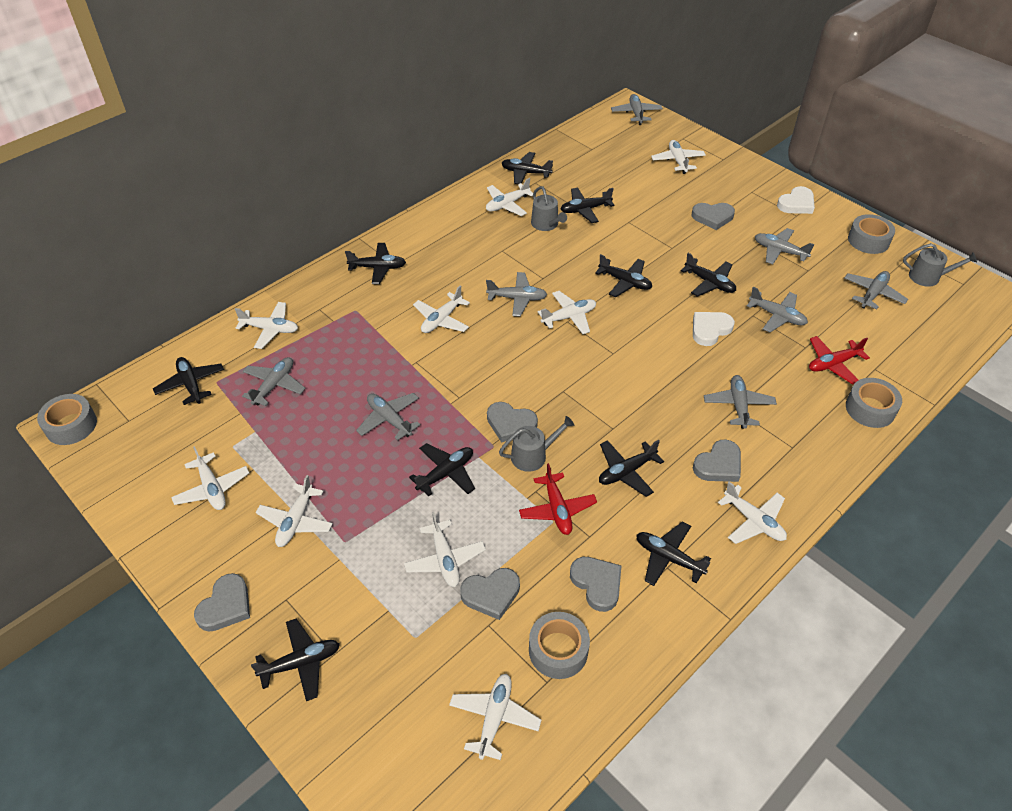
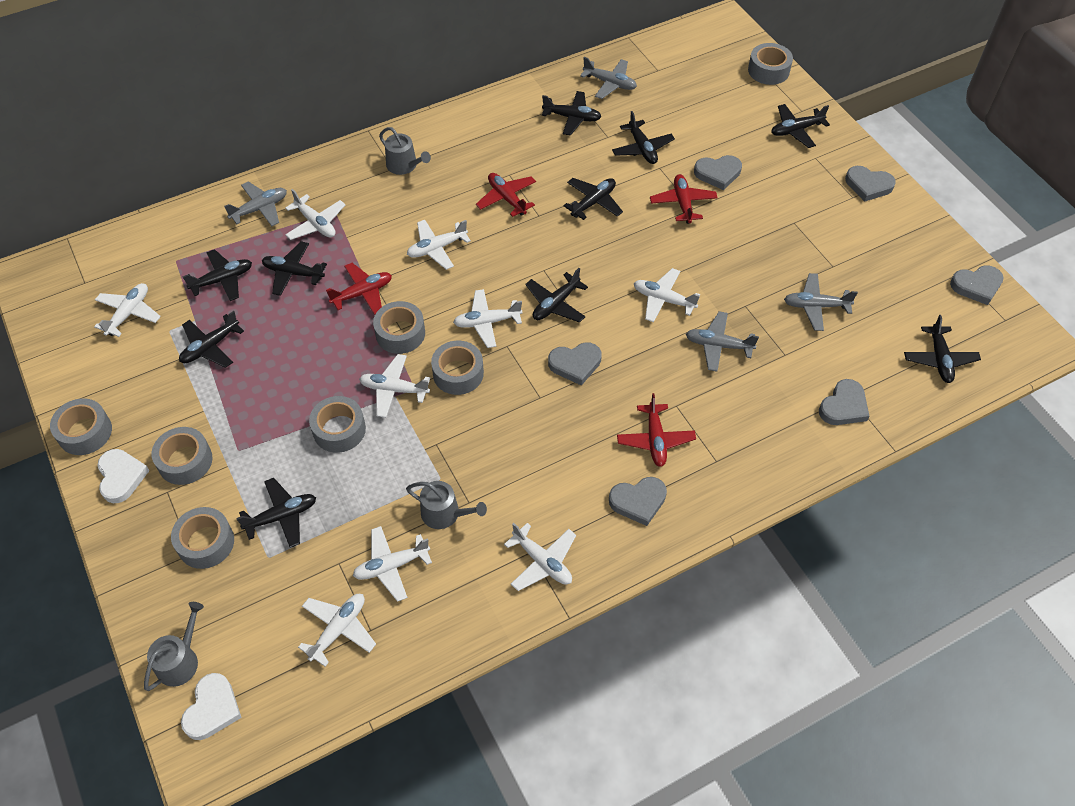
grey plane: [242,357,306,406] [356,393,421,441] [486,272,547,317] [611,94,663,125] [704,375,777,429] [747,287,808,332] [755,228,814,264] [844,271,908,309] = 8 -> [224,181,287,226] [580,57,637,99] [686,311,759,371] [784,273,858,331] = 4
grey tape: [37,394,97,445] [529,612,590,679] [846,378,902,428] [848,214,895,254] = 4 -> [50,398,112,455] [151,427,212,485] [171,507,234,569] [309,396,366,453] [373,301,425,354] [431,341,484,395] [748,43,793,85] = 7
red plane: [519,463,597,535] [809,336,870,385] = 2 -> [326,263,392,315] [476,173,536,217] [617,393,696,467] [650,174,718,224] = 4
white plane: [171,446,249,510] [235,302,298,349] [256,475,333,547] [404,512,486,587] [413,286,470,333] [449,674,541,760] [486,178,533,216] [538,291,596,334] [651,140,706,174] [718,482,787,544] = 10 -> [94,283,161,337] [285,189,345,240] [298,594,376,667] [353,526,432,602] [359,354,430,418] [407,220,471,270] [453,289,522,348] [504,523,576,591] [634,268,700,322] = 9

